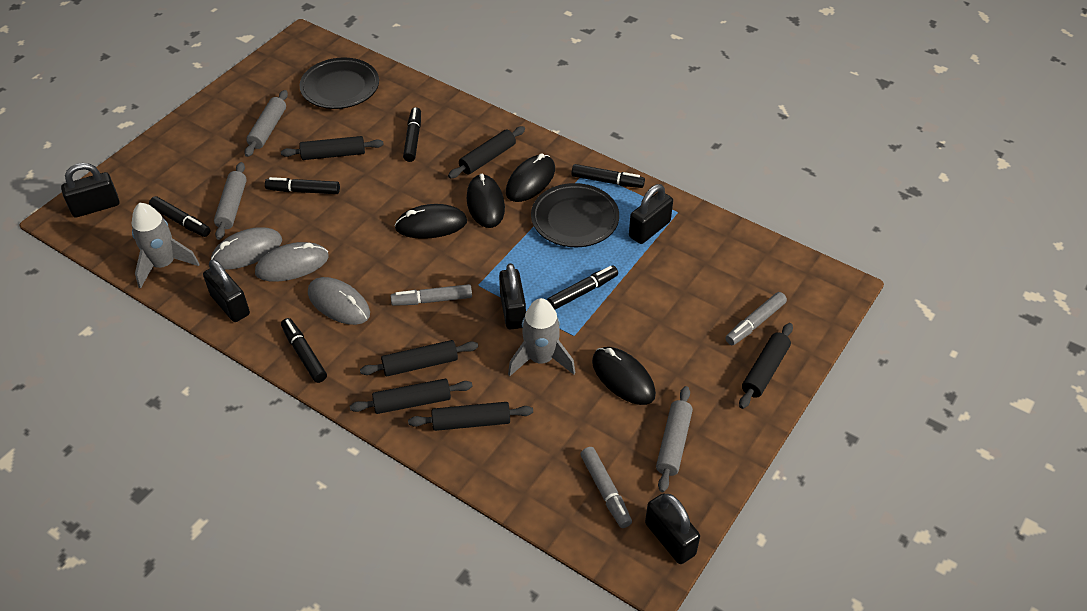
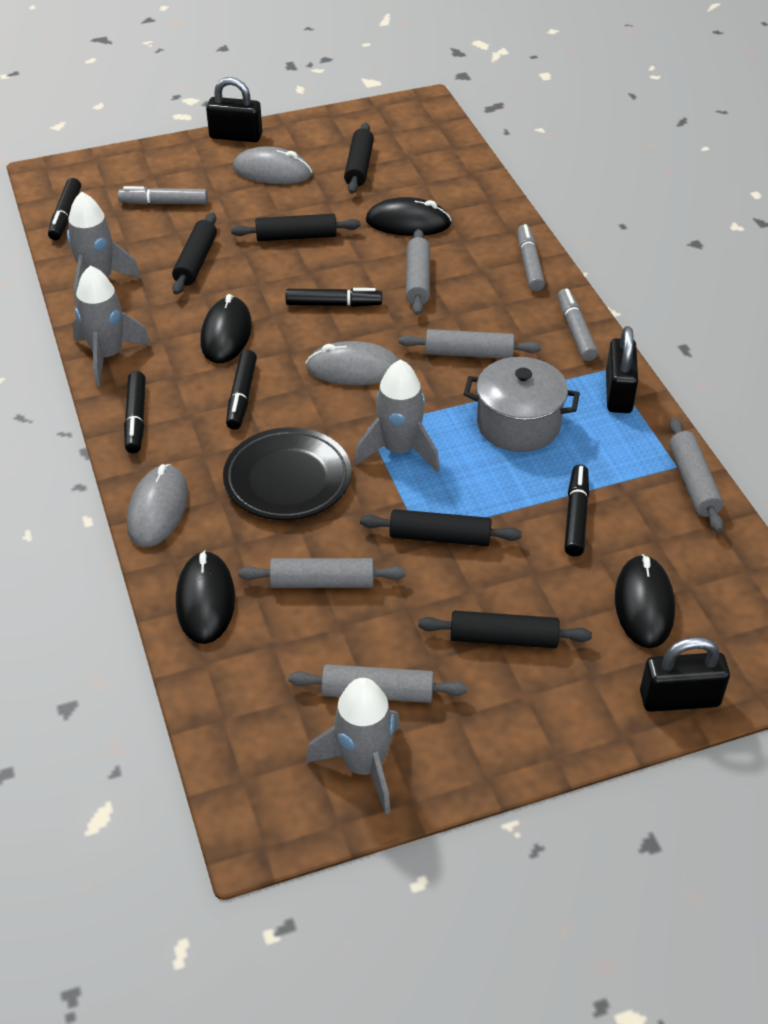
black marker: [149,196,210,237] [265,177,340,194] [281,318,327,383] [403,107,421,162] [547,266,618,310] [571,164,645,188] = 6 -> [48,178,81,240] [124,371,146,453] [226,350,257,430] [286,288,382,307] [564,465,589,556] = 5
black padlock: [61,163,119,217] [203,259,250,322] [499,263,526,329] [629,184,673,244] [645,493,700,564] = 5 -> [206,77,262,142] [606,326,638,413] [640,637,730,712] = 3
black plate: [300,58,379,109] [531,183,619,247] = 2 -> [223,427,351,520] = 1
black rolling pin: [281,136,384,160] [350,379,473,414] [360,340,478,376] [408,402,533,431] [448,126,525,178] [739,323,793,409] = 6 -> [172,213,217,295] [231,214,360,241] [344,123,374,194] [360,509,522,546] [418,611,592,648] = 5
grey pot: none = 0 -> [464,357,580,452] = 1
grey rocket: [132,203,200,289] [508,298,575,376] = 2 -> [67,191,141,306] [72,265,151,386] [306,678,401,814] [354,359,440,473] = 4
grey rolling pin: [214,162,247,240] [245,90,288,157] [656,386,693,492] = 3 -> [238,558,406,588] [288,664,467,703] [399,329,541,359] [406,229,430,315] [669,418,724,532] = 5

